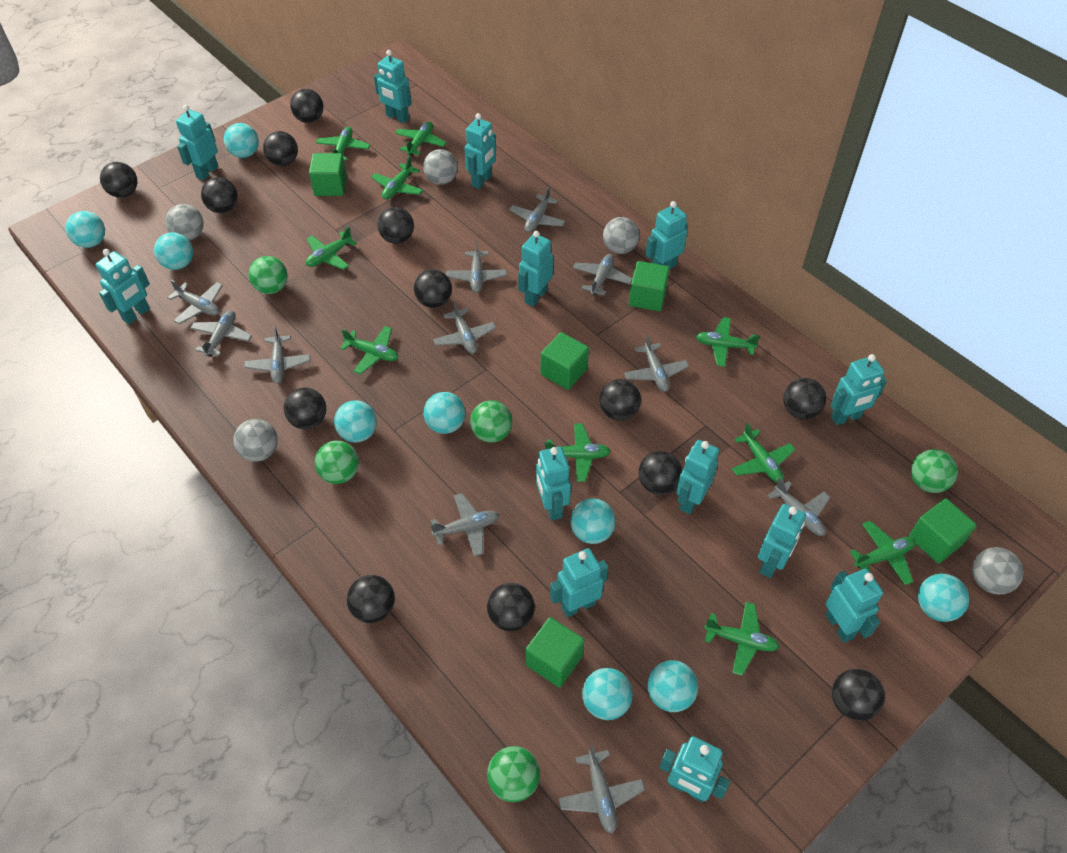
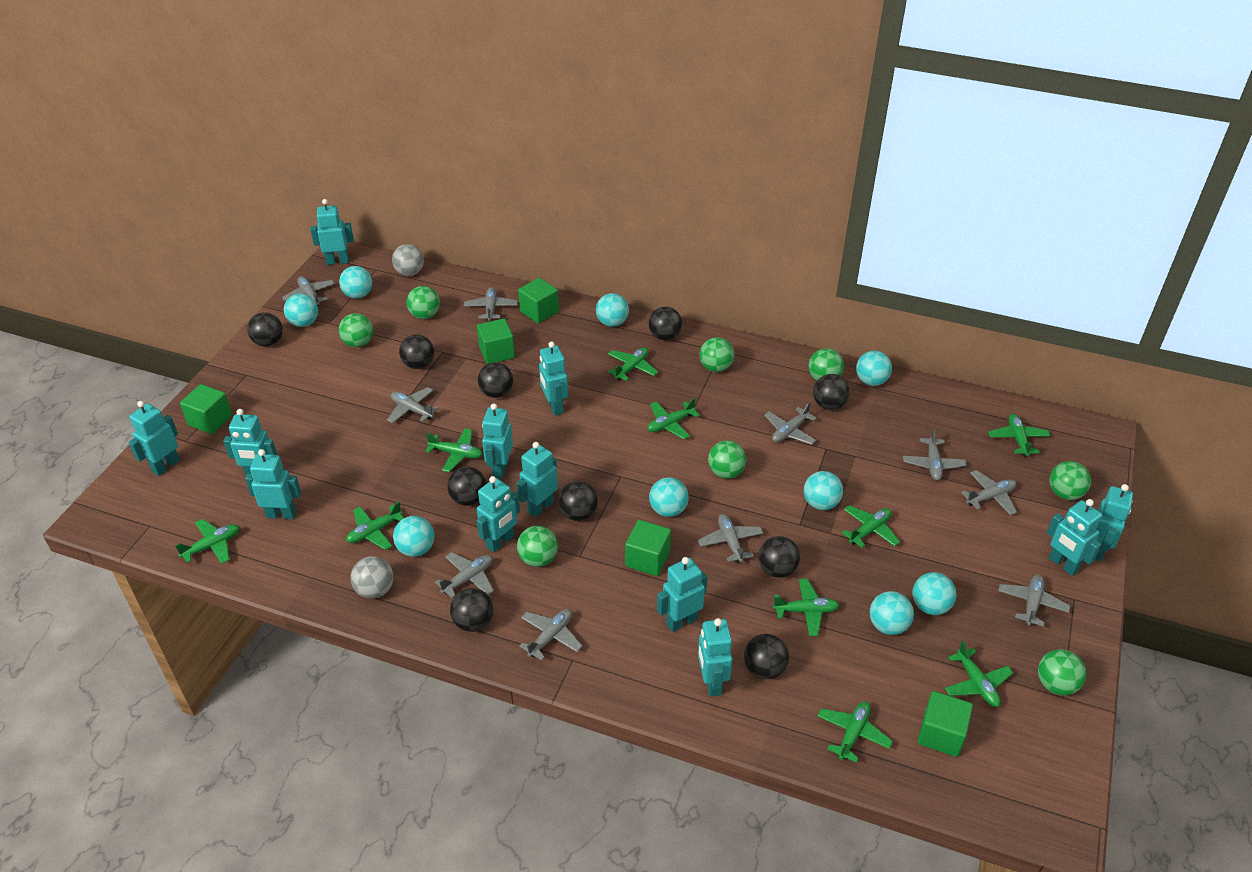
black ball: [100,162,138,198] [201,177,238,213] [263,131,298,166] [284,388,326,429] [290,89,324,123] [347,575,395,623] [378,207,414,244] [414,269,452,308] [487,583,535,631] [600,379,641,421] [639,451,682,495] [783,378,826,419] [832,669,885,721] = 13 -> [247,312,283,346] [399,334,434,369] [447,467,487,506] [450,588,494,632] [478,362,513,398] [558,481,598,521] [649,307,682,340] [744,634,789,679] [758,536,800,578] [813,374,849,410] = 10
green ball: [249,256,288,294] [315,441,359,484] [470,400,512,443] [487,746,540,802] [911,449,958,493] = 5 -> [339,313,373,347] [407,286,440,319] [517,526,558,567] [700,337,734,372] [708,440,746,479] [808,348,844,381] [1038,649,1086,696] [1049,461,1091,500] = 8
grey ball: [165,204,204,241] [233,419,278,462] [423,149,458,185] [603,217,640,254] [972,547,1024,594] = 5 -> [351,556,394,599] [392,244,424,276] = 2
grey plane: [168,280,223,324] [190,310,252,357] [244,326,311,383] [430,493,499,556] [433,301,496,354] [446,241,507,293] [509,186,565,232] [559,744,645,833] [573,254,632,296] [624,334,689,392] [767,477,831,536] = 11 -> [282,276,335,307] [387,387,439,423] [435,552,494,598] [464,287,518,322] [519,609,582,661] [698,514,763,563] [764,402,817,445] [903,428,966,481] [961,470,1017,515] [998,575,1070,627] = 10
turquoise robot: [96,249,150,324] [176,105,219,180] [374,50,412,123] [464,113,496,189] [518,231,553,307] [536,447,571,521] [550,548,608,617] [645,201,688,269] [659,736,730,802] [676,440,719,514] [758,504,806,578] [825,569,883,643] [830,354,887,425] = 13 -> [128,401,180,476] [223,409,277,476] [245,449,301,519] [310,199,354,265] [476,476,520,552] [482,403,513,479] [516,442,558,517] [539,342,568,416] [657,557,708,632] [698,618,732,697] [1047,499,1102,576] [1095,484,1133,561] = 12

